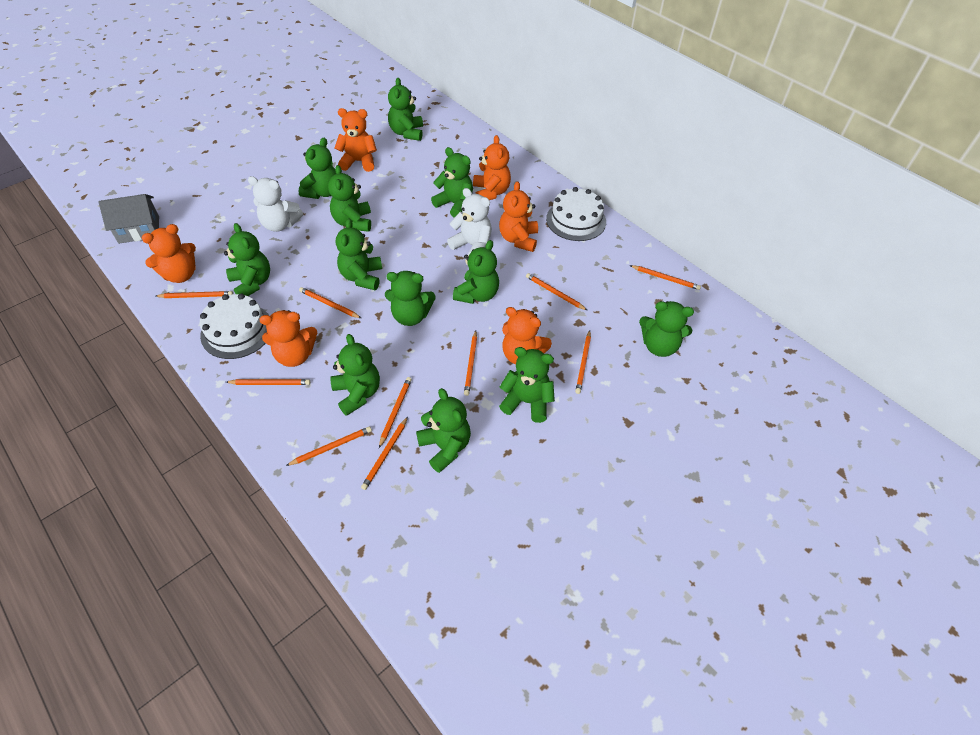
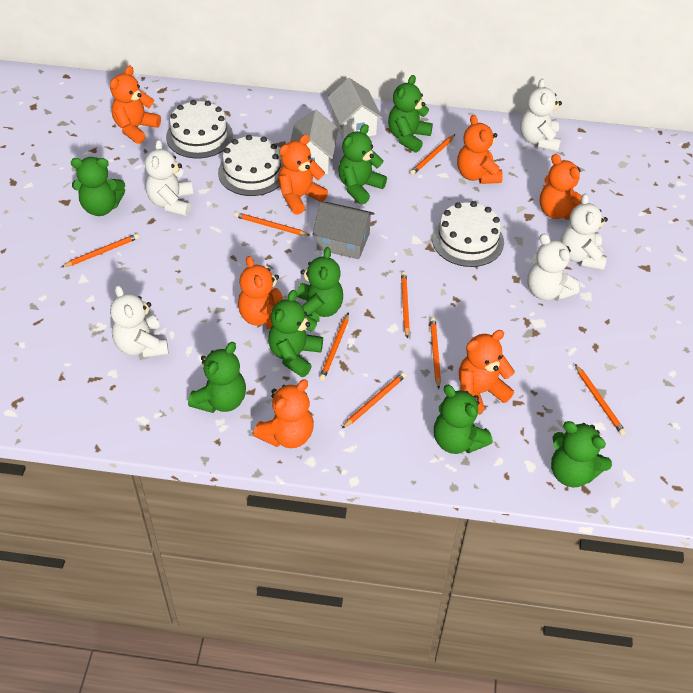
green teddy bear: [224,223,270,296] [299,138,336,199] [328,165,371,232] [330,334,380,416] [336,218,382,290] [385,271,436,326] [388,78,423,141] [416,388,471,473] [431,147,473,218] [453,240,499,304] [499,347,555,423] [639,301,694,357] = 12 -> [71,157,125,216] [188,342,246,413] [268,290,323,377] [297,247,343,322] [338,124,387,205] [388,75,433,153] [434,385,493,454] [551,421,612,487] = 8
orange pencil: [156,291,233,298] [226,379,310,385] [286,426,372,466] [299,287,361,318] [361,417,408,490] [379,377,412,448] [464,330,477,396] [526,273,587,310] [575,330,591,394] [630,265,701,290] = 10 -> [61,234,139,267] [235,212,309,236] [319,313,349,381] [342,372,406,428] [401,272,410,338] [410,134,455,175] [430,317,441,389] [575,364,626,435] = 8
orange teddy bear: [142,224,196,283] [259,310,318,367] [335,108,377,172] [473,135,511,200] [499,181,538,252] [502,307,552,364] = 6 -> [110,66,161,144] [238,256,283,329] [253,379,314,448] [278,134,328,215] [457,115,503,184] [459,330,515,414] [540,154,582,220] = 7
white cake: [200,294,269,359] [546,187,606,241] = 2 -> [166,100,233,158] [218,135,283,196] [432,201,504,267] = 3
white house: none = 0 -> [290,110,338,174] [328,78,382,141] = 2
white teddy bear: [248,176,303,232] [447,188,492,255] = 2 -> [110,285,169,358] [145,140,193,216] [520,78,562,152] [527,233,579,301] [560,194,608,270] = 5

